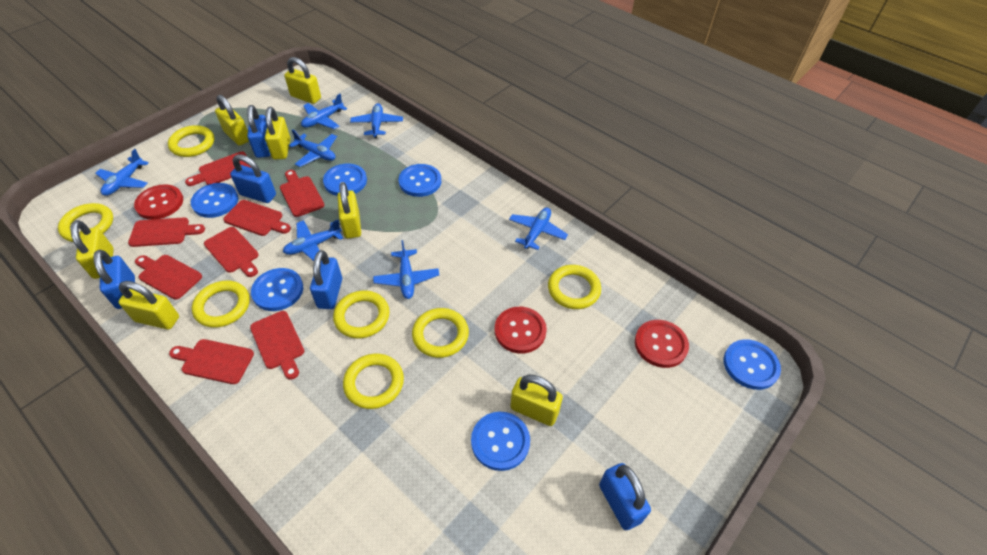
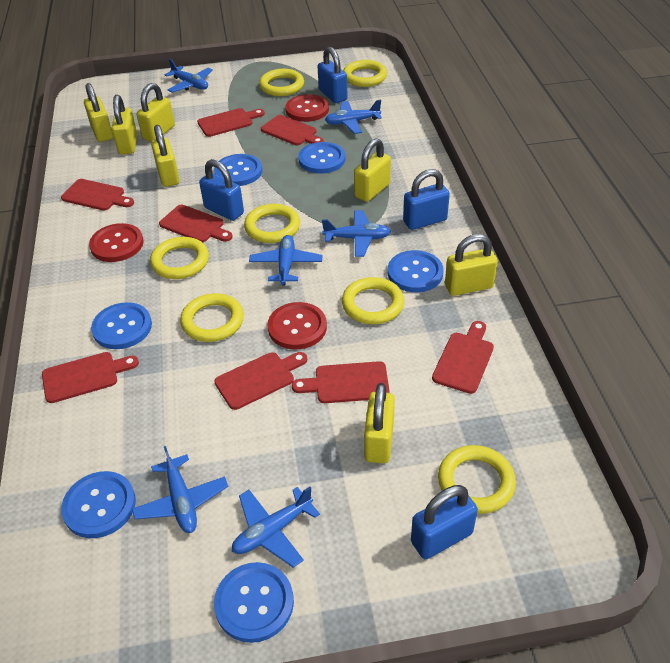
blue padlock: [93,250,135,309] [230,154,276,203] [247,105,270,158] [310,250,342,309] [599,463,651,530] = 5 -> [199,159,244,221] [318,46,347,103] [403,169,450,230] [411,485,478,559] = 4
blue plane: [95,149,149,196] [283,220,343,261] [289,129,337,167] [301,94,347,129] [350,103,403,138] [373,240,439,299] [509,208,568,250] = 7 -> [132,446,228,533] [165,59,213,93] [232,486,320,568] [249,235,322,285] [322,210,391,257] [325,100,382,134] = 6

